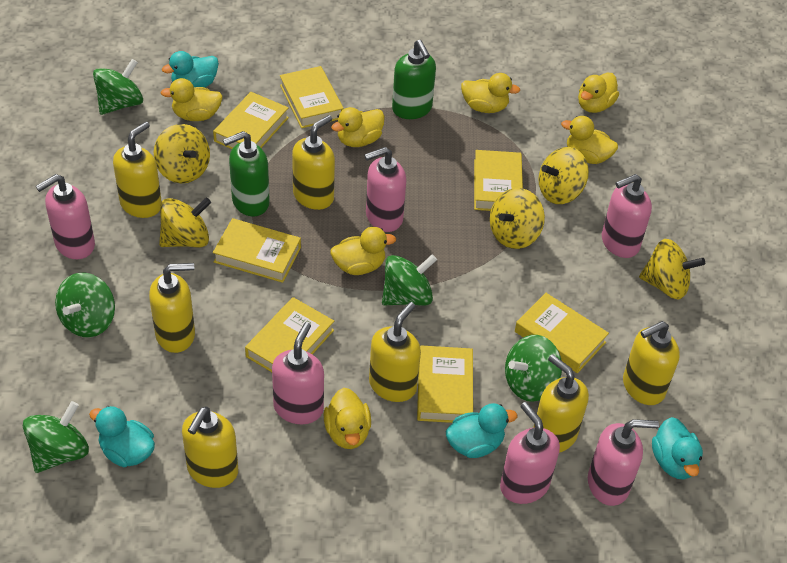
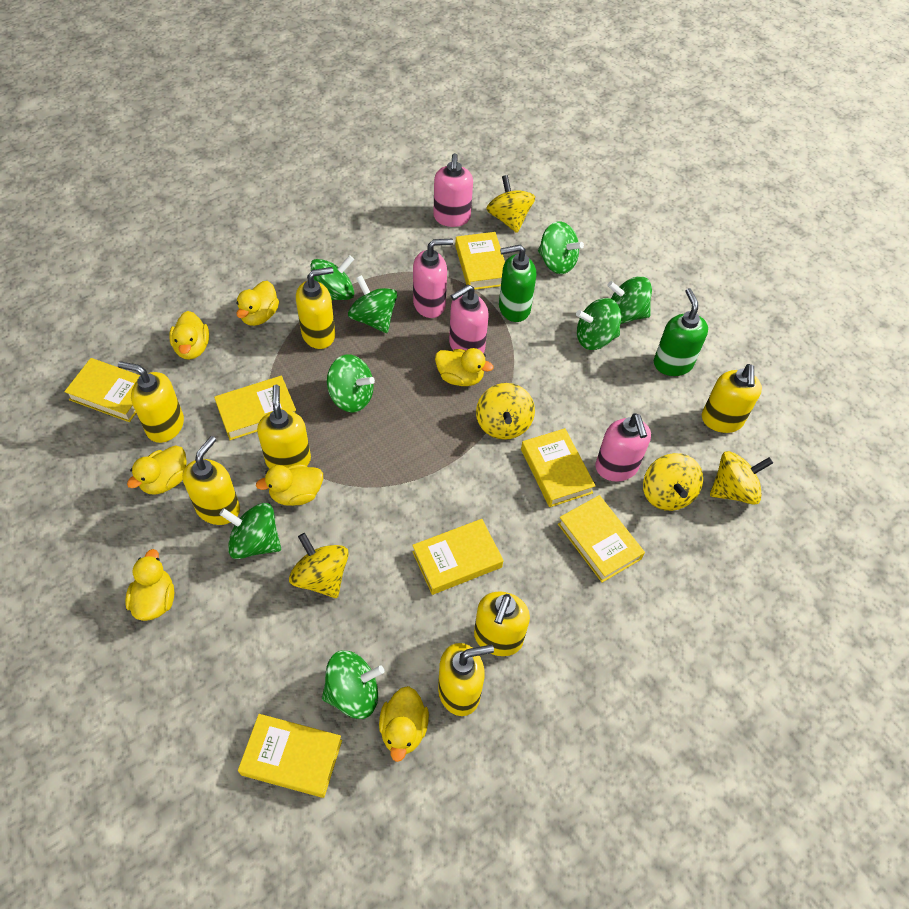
green spinning top: [23,401,89,473] [55,273,115,337] [93,59,143,115] [382,254,437,306] [505,335,562,402] = 5 -> [219,503,281,559] [311,255,354,300] [322,650,384,719] [327,355,375,413] [348,275,397,333] [538,221,584,274] [576,298,621,350] [607,276,652,324] = 8
pink soap dispenser: [36,174,95,259] [272,322,324,424] [364,147,406,232] [500,402,560,504] [588,419,659,506] [602,174,652,258] = 6 -> [413,239,453,318] [433,153,473,227] [449,285,489,353] [595,413,651,482] = 4
turquoise duck: [89,406,155,467] [162,51,219,88] [445,403,517,458] [652,417,703,479] = 4 -> none = 0

